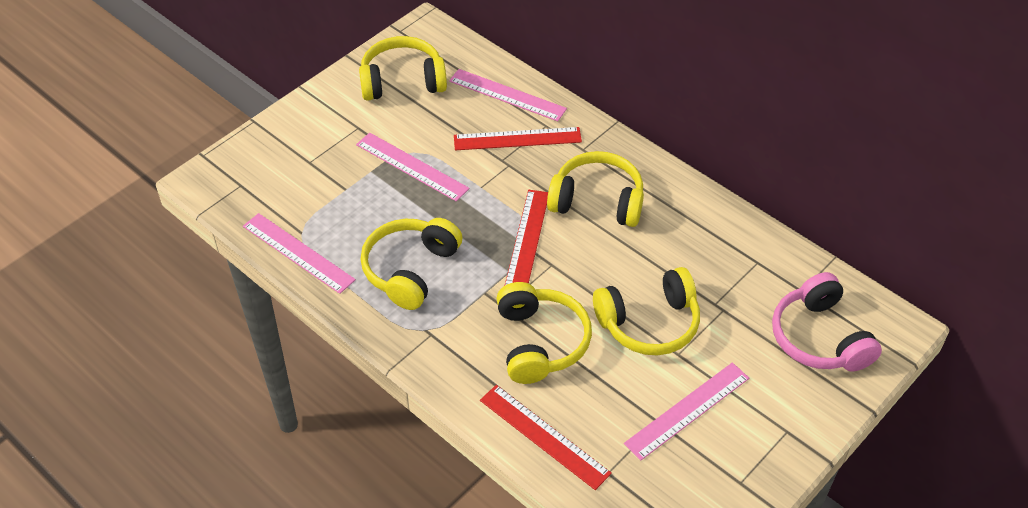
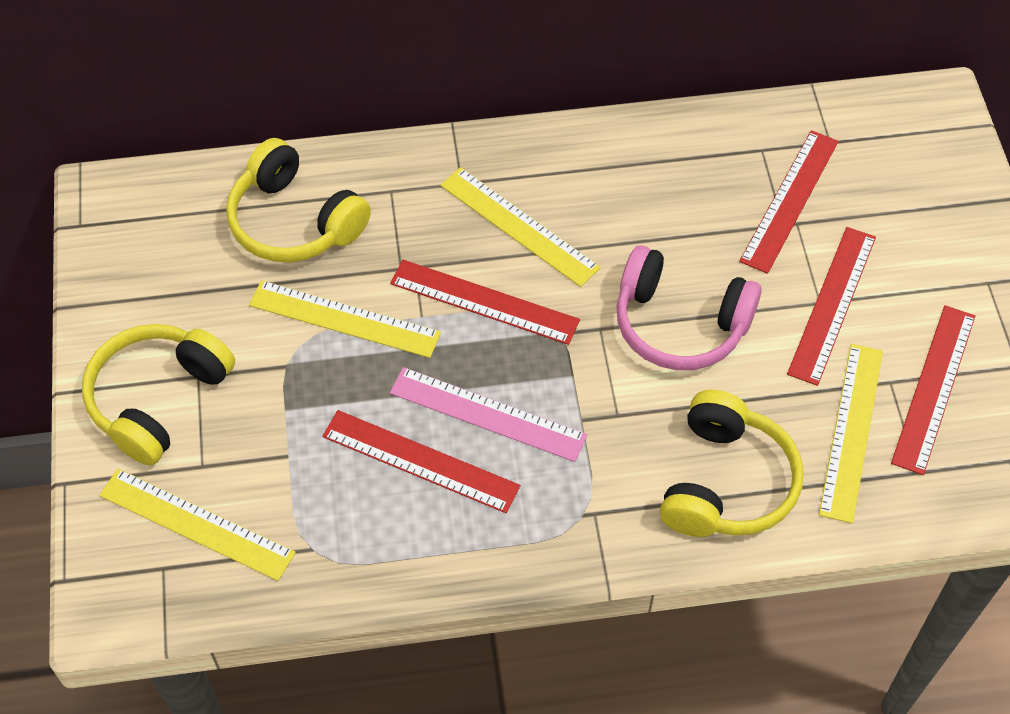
pink ruler: [243,213,356,294] [356,133,469,202] [449,69,567,121] [624,363,749,461] = 4 -> [390,367,587,462] = 1
red ruler: [454,127,582,150] [480,385,612,490] [505,190,548,285] = 3 -> [322,410,520,513] [390,260,580,345] [739,130,838,274] [787,227,876,386] [891,305,975,475] = 5
yellow headphones: [359,36,447,101] [361,218,463,310] [496,282,592,384] [547,151,644,227] [593,267,700,355] = 5 -> [82,324,235,466] [226,138,371,262] [660,390,804,537] = 3
yellow ruler: none = 0 -> [99,469,296,581] [249,280,441,358] [440,167,601,287] [819,344,883,523] = 4

